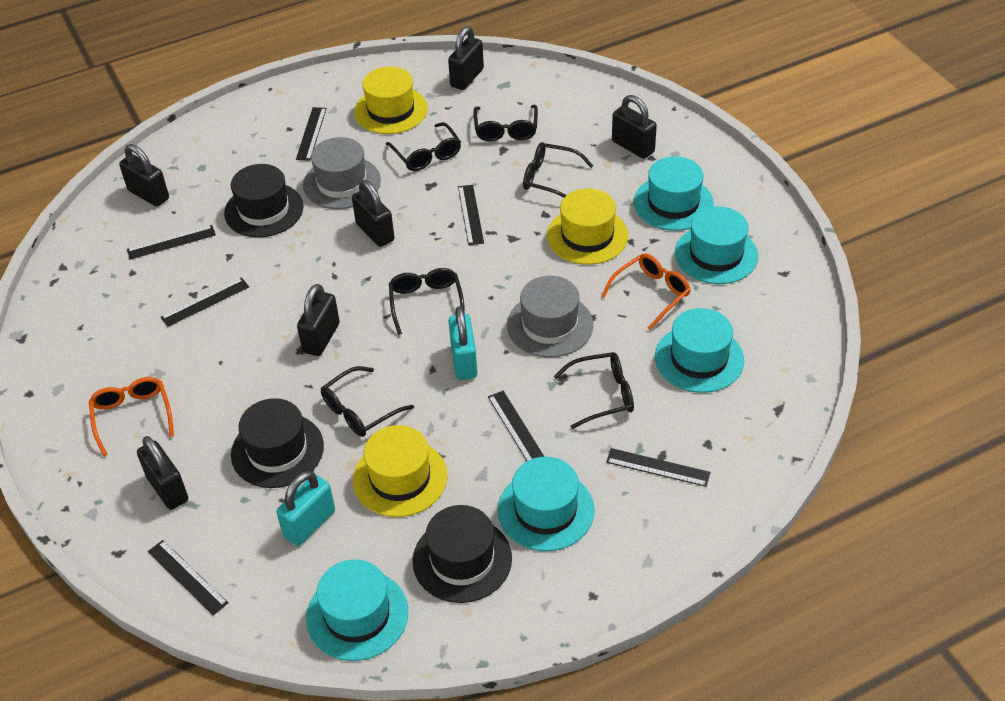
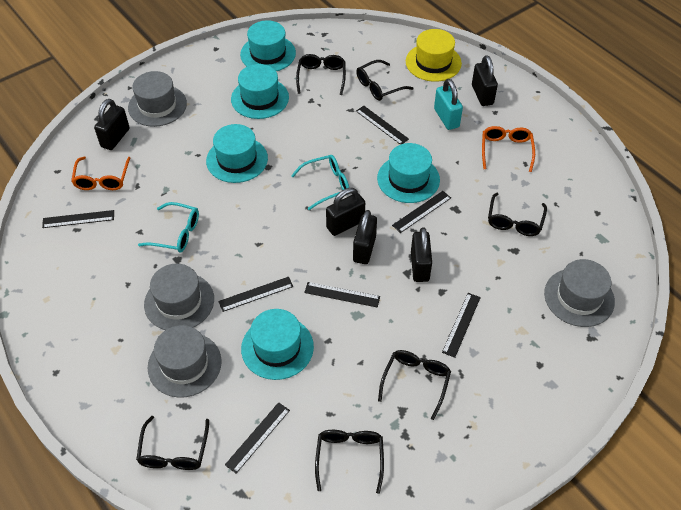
black hat: [224,164,304,238] [231,398,324,488] [413,505,512,603] = 3 -> none = 0
black padlock: [119,144,169,207] [137,436,188,510] [297,284,340,356] [352,180,395,247] [448,26,484,90] [612,95,657,159] = 6 -> [94,99,130,150] [326,188,365,236] [353,210,377,264] [411,227,432,282] [472,55,498,106] = 5
grey hat: [303,137,381,209] [507,276,593,358] = 2 -> [128,71,187,127] [144,264,214,330] [147,325,222,398] [544,259,615,327] = 4
turquoise glasses: none = 0 -> [138,202,199,253] [291,155,349,210] = 2
turquoise padlock: [276,471,335,546] [449,306,478,380] = 2 -> [434,79,463,130] = 1
yellow hat: [353,425,447,517] [354,67,428,134] [547,188,628,265] = 3 -> [406,29,462,82] = 1

